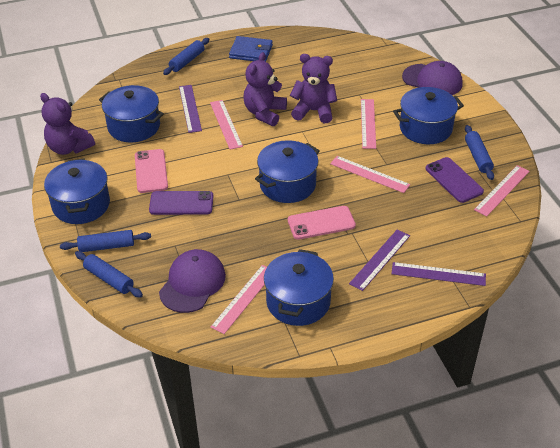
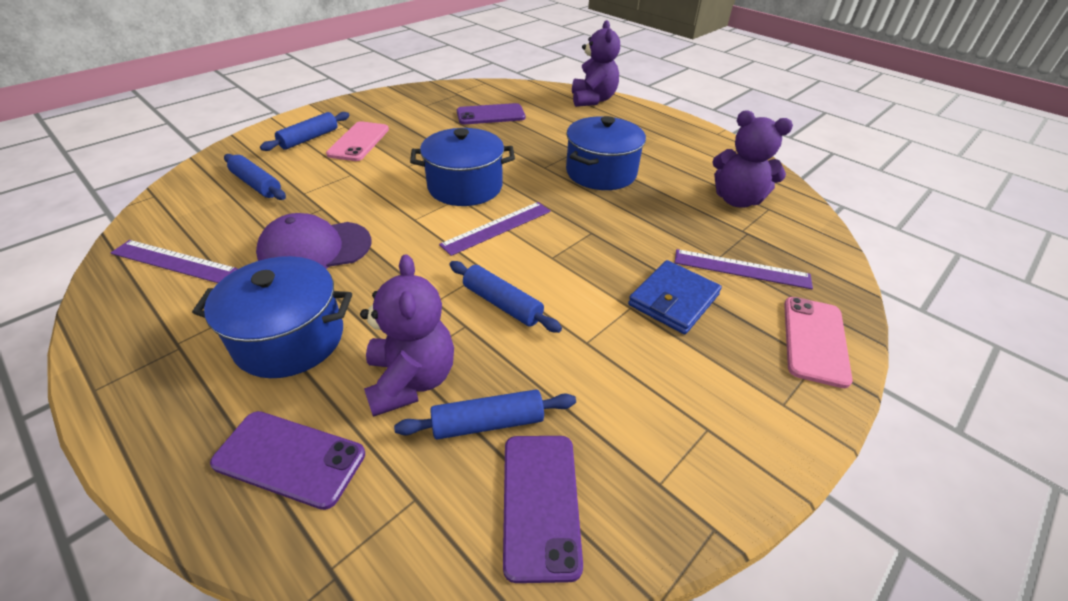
blue pot: [44,159,110,224] [99,85,164,142] [255,140,320,203] [264,249,334,326] [393,87,464,144] = 5 -> [192,256,352,378] [410,128,515,206] [566,116,646,190] = 3
pink ruler: [210,100,243,150] [210,265,267,334] [330,156,410,193] [361,99,376,149] [474,165,530,216] = 5 -> none = 0
purple cap: [159,249,226,313] [402,61,462,95] = 2 -> [256,213,372,269] = 1
purple phone: [149,191,213,215] [425,157,484,203] = 2 -> [210,411,365,510] [457,103,525,124] [503,436,583,583] = 3

